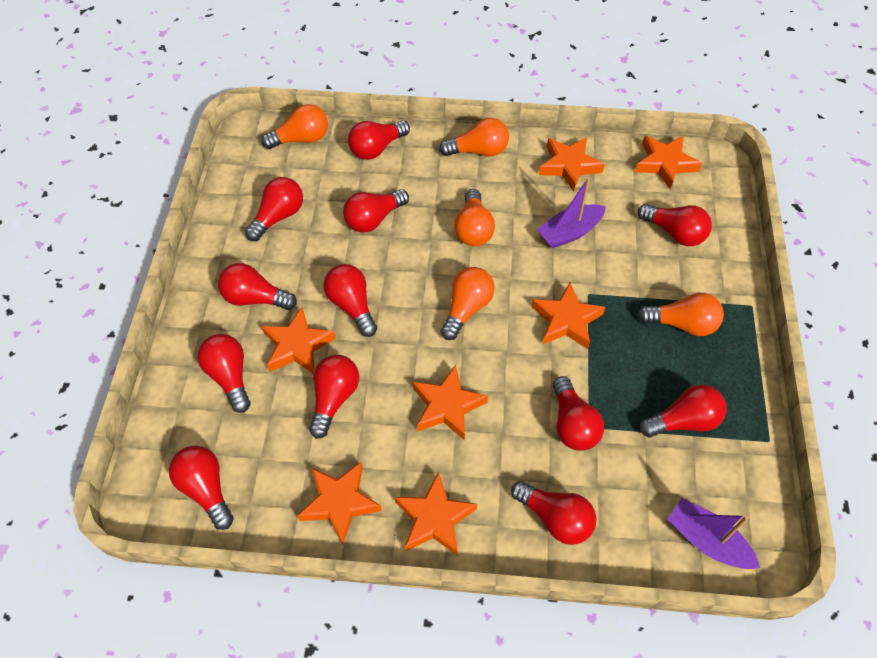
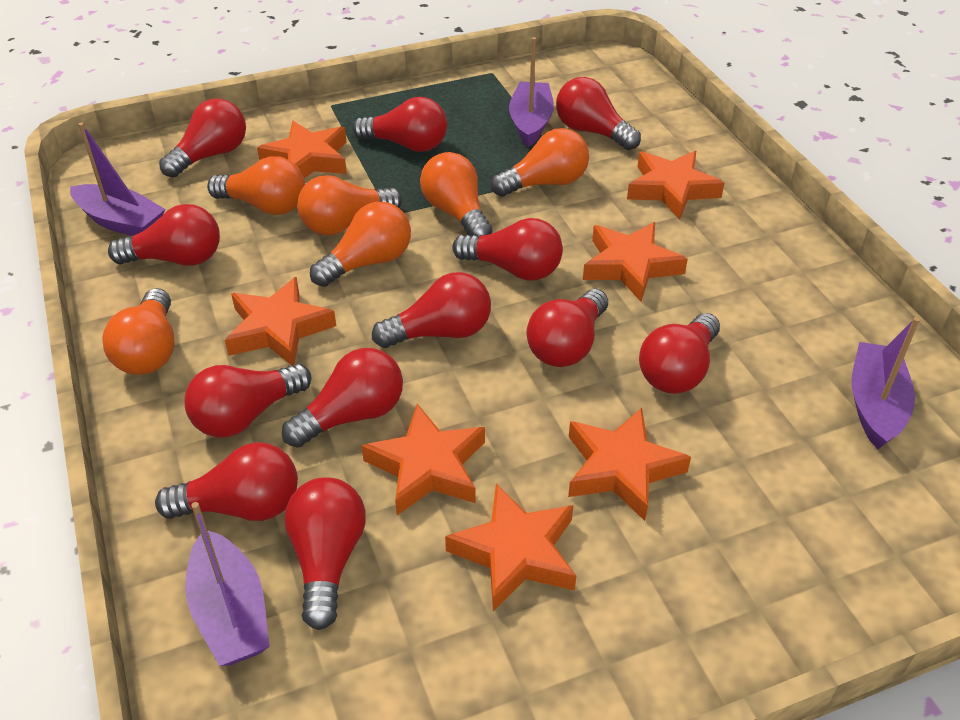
orange light bulb: [261,104,328,149] [439,118,509,156] [440,267,495,340] [454,189,495,246] [638,293,724,336] = 5 -> [102,288,175,375] [207,156,305,215] [297,175,402,235] [310,202,411,287] [420,152,492,236] [491,128,589,197] = 6
purple boat: [537,177,606,248] [667,498,760,569] = 2 -> [70,122,165,236] [185,502,270,666] [509,37,554,147] [851,317,920,449] = 4

